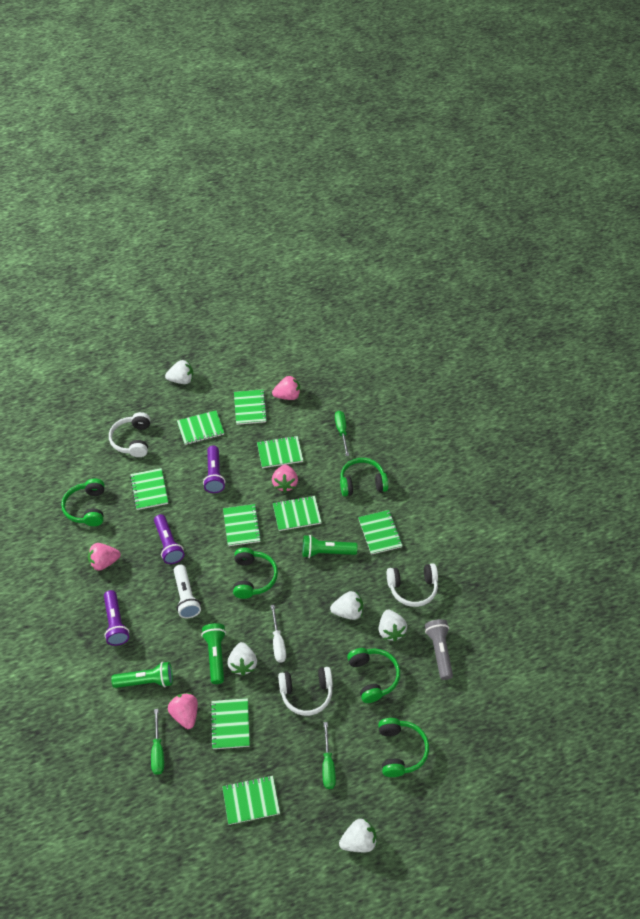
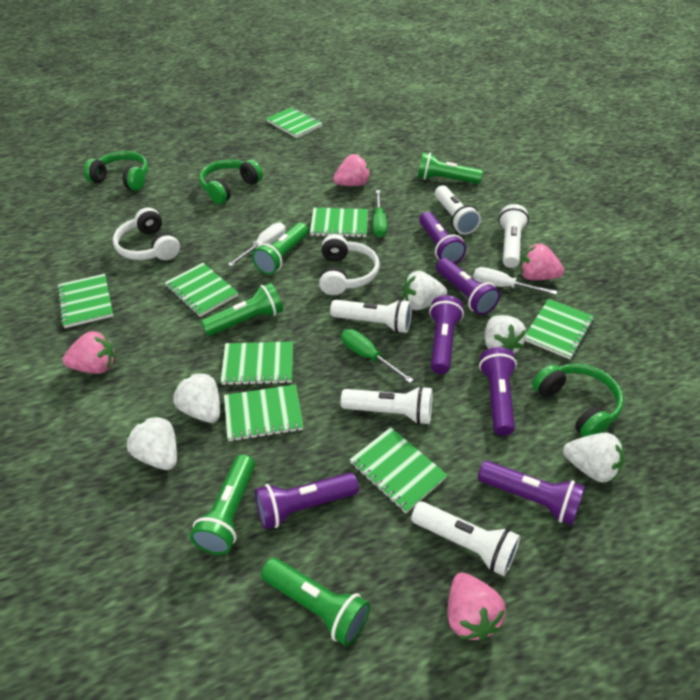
green flashlight: [111,662,173,688] [201,623,226,684] [303,535,357,558] = 3 -> [190,454,255,555] [201,283,283,336] [252,222,308,275] [261,558,370,646] [418,152,483,184] = 5
green headphones: [61,478,105,526] [233,548,278,599] [340,458,388,496] [347,648,400,703] [378,718,429,777] = 5 -> [84,151,148,191] [199,159,263,204] [532,364,624,437] = 3
green notebook: [130,468,168,510] [177,410,224,445] [210,698,250,749] [222,776,280,825] [223,504,261,546] [234,390,267,425] [257,436,303,468] [273,496,321,531] [358,510,403,555] = 9 -> [57,274,113,328] [165,263,238,317] [220,341,293,386] [224,384,303,442] [266,107,323,138] [310,208,368,237] [350,427,447,513] [525,299,594,359] = 8
green screwdriver: [151,709,164,775] [322,722,336,789] [335,411,349,456] = 3 -> [341,329,414,383] [373,190,387,237] = 2
grey flashlight: [425,619,453,680] = 1 -> none = 0
purple flashlight: [104,590,129,646] [154,514,184,564] [203,445,225,493] = 3 -> [255,473,359,529] [419,212,466,264] [429,295,464,374] [436,258,500,315] [478,461,585,525] [479,347,517,436] = 6
white flashlight: [174,565,201,618] = 1 -> [330,299,412,333] [341,386,433,425] [411,501,520,576] [435,185,481,235] [498,204,529,268] = 5
white headphones: [109,412,150,457] [278,667,333,716] [387,563,438,607] = 3 -> [113,207,180,260] [319,234,380,295] = 2
white screwdriver: [271,605,286,663] = 1 -> [228,223,286,266] [473,267,557,295] = 2

